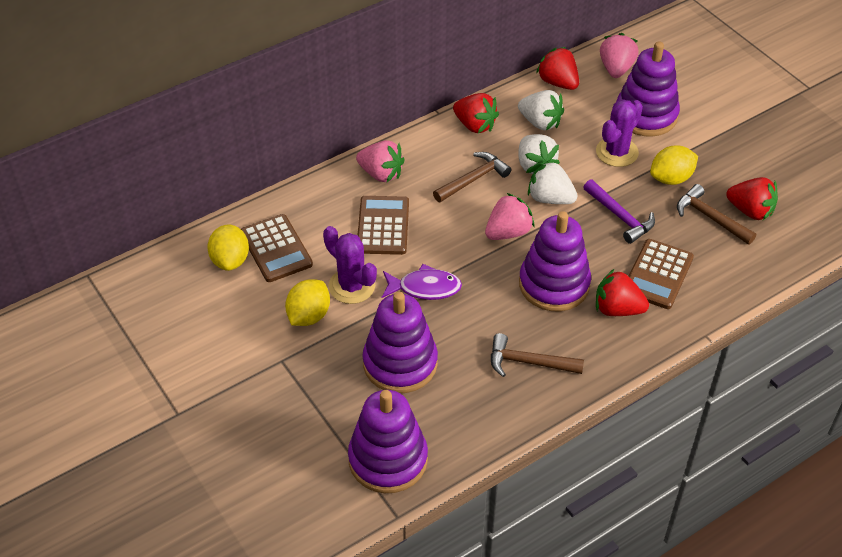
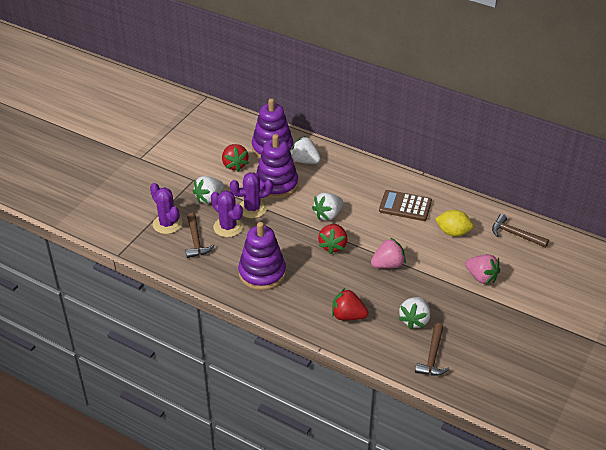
brown calculator: [241,214,313,282] [357,196,409,255] [629,239,694,309] = 3 -> [379,190,432,221] = 1
pink strawberry: [356,140,405,182] [485,193,535,240] [600,33,639,78] = 3 -> [371,238,406,268] [465,254,500,285] = 2
purple cactus: [323,226,377,304] [596,99,643,167] = 2 -> [150,183,182,234] [211,190,243,237] [230,172,273,218] = 3
purple fish: [382,264,462,300] = 1 -> none = 0
purple hammer: [583,179,655,244] = 1 -> none = 0
purple stacking toy: [348,390,428,493] [363,292,438,393] [519,211,591,311] [616,41,680,137] = 4 -> [238,222,286,290] [252,98,293,158] [256,134,298,199] = 3
red strawberry: [453,93,499,133] [536,47,579,90] [596,269,649,316] [726,177,778,220] = 4 -> [222,144,249,172] [318,224,347,254] [332,288,368,321] = 3
white strawberry: [518,90,564,130] [518,134,560,174] [528,160,578,204] = 3 -> [192,176,224,204] [290,136,321,164] [312,193,343,221] [398,297,430,330] = 4
yellow lemon: [207,224,249,271] [285,279,330,326] [650,146,698,185] = 3 -> [435,210,473,236] = 1

